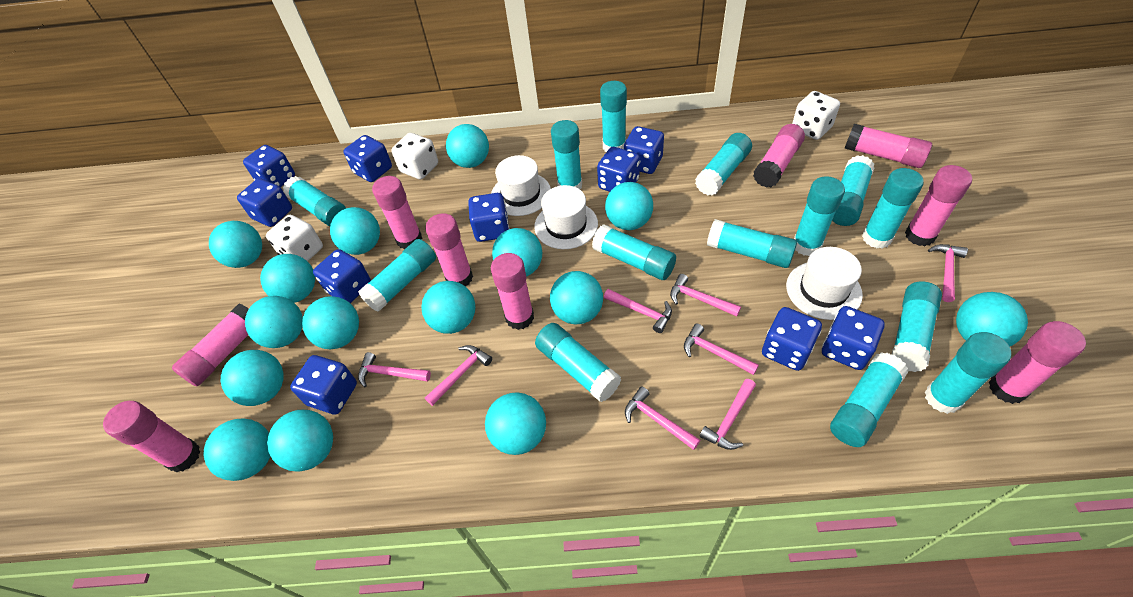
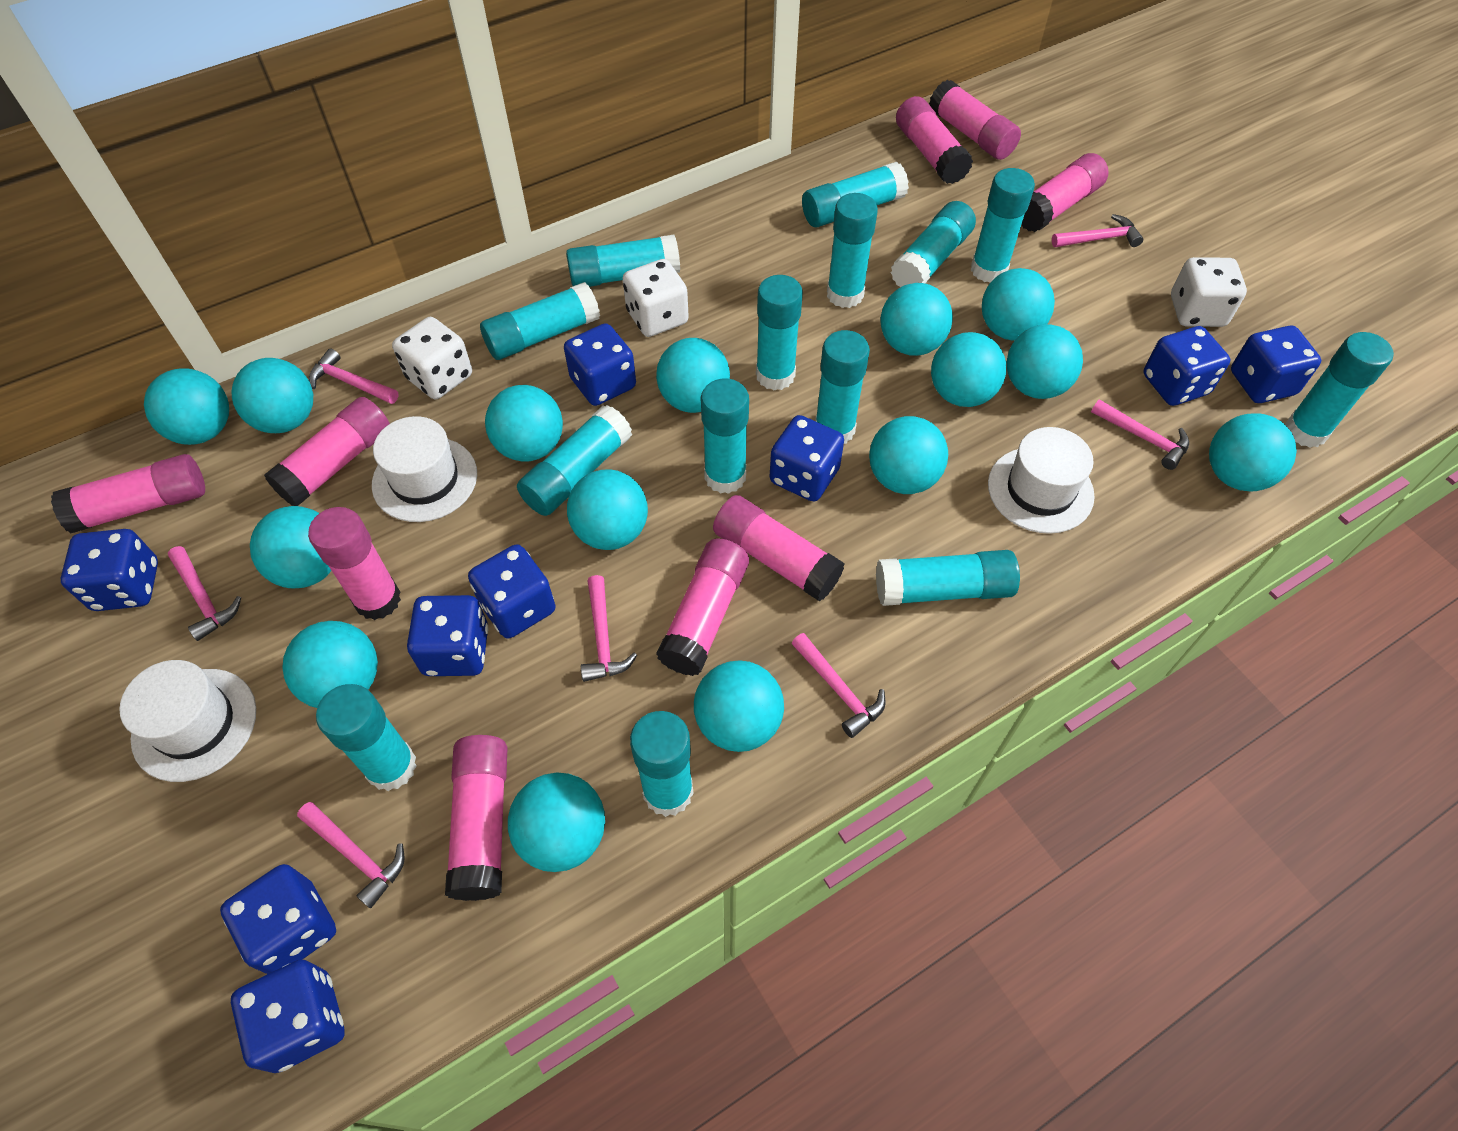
blue dice: [237,178,292,227] [243,145,295,187] [290,355,357,415] [313,249,371,303] [343,135,392,182] [468,193,509,242] [597,147,640,192] [624,126,664,174] [762,307,822,371] [822,306,885,370] = 10 -> [61,529,158,611] [220,864,336,974] [231,960,345,1073] [407,595,488,676] [468,544,556,639] [564,323,636,406] [770,415,844,502] [1143,326,1230,406] [1231,326,1321,403] = 9
pink hammer: [358,352,431,387] [425,345,492,406] [604,289,672,333] [625,386,700,450] [670,274,741,317] [684,324,759,375] [699,379,756,450] [928,244,968,302] = 8 -> [168,546,241,641] [297,802,405,908] [309,348,399,404] [581,575,637,682] [791,633,886,738] [1052,214,1143,247] [1091,399,1189,470] = 7

